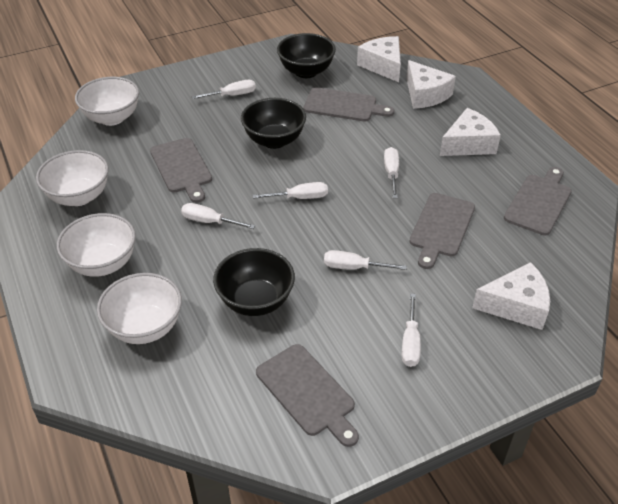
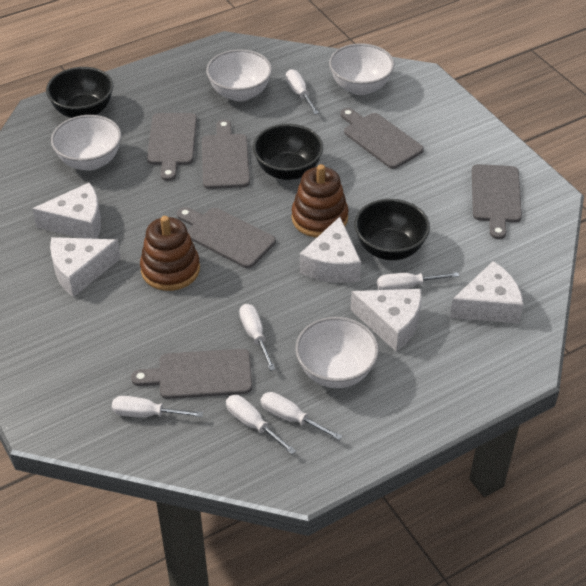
brown stacking toy: none = 0 -> [140,216,200,291] [292,164,348,238] = 2
grey cutting board: [150,138,212,203] [256,344,359,447] [304,87,394,122] [409,193,475,269] [504,167,572,235] = 5 -> [131,349,252,399] [147,113,197,181] [177,207,276,268] [202,120,250,189] [340,108,424,169] [472,164,522,239] = 6
white cheese: [357,36,401,82] [406,60,456,109] [440,108,501,156] [472,262,550,330] = 4 -> [32,182,101,239] [50,237,121,297] [300,217,361,283] [351,289,422,352] [450,261,523,324] = 5

